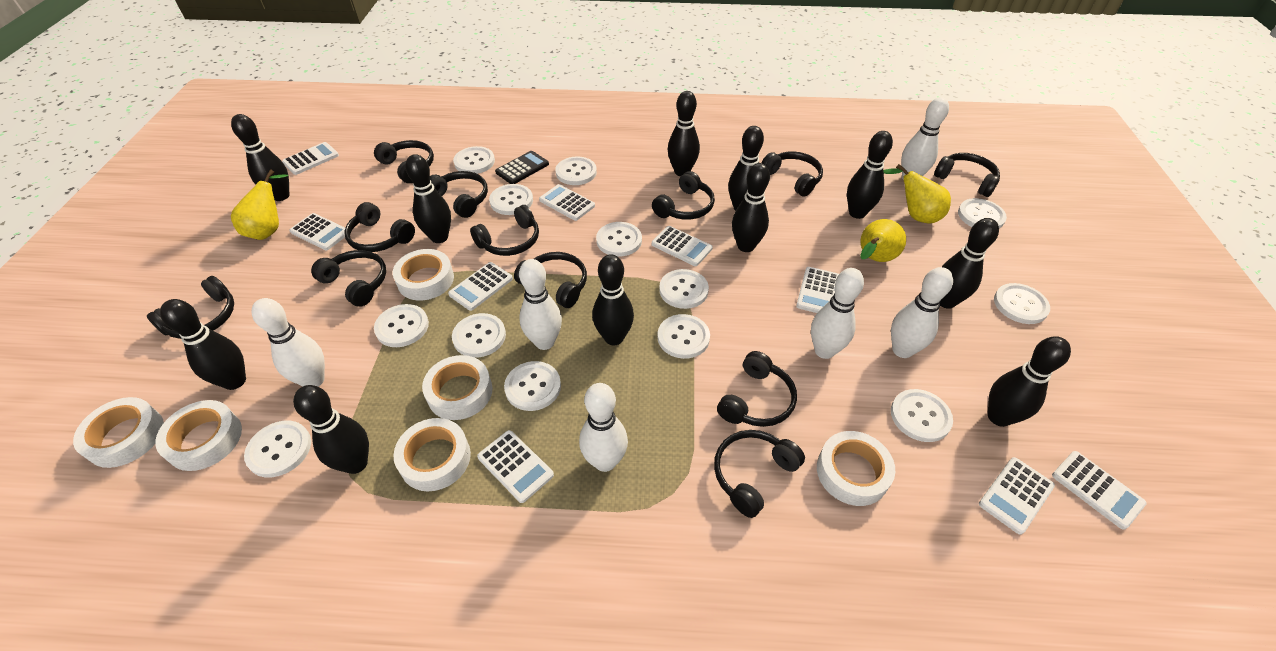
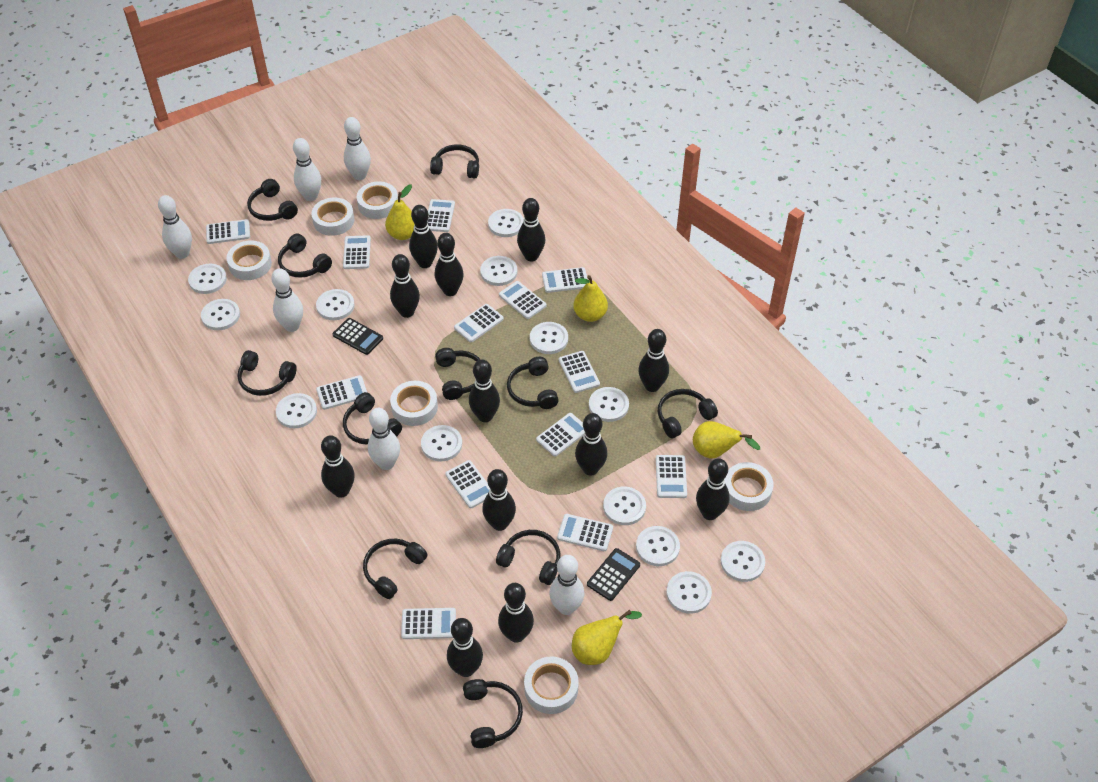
black bowling pin: [160,299,246,390] [231,114,290,201] [293,385,369,474] [405,154,451,243] [592,254,634,345] [668,91,700,176] [728,126,764,211] [732,163,770,252] [847,131,893,219] [940,218,999,309] [988,336,1071,427] = 11 -> [321,435,355,498] [390,254,420,318] [409,205,438,268] [435,233,464,296] [447,618,483,677] [469,359,500,422] [482,469,516,531] [498,583,534,643] [517,198,545,261] [575,413,607,476] [638,329,669,392] [696,458,730,520] = 12
black calculator: [495,151,549,184] = 1 -> [332,318,383,355] [587,548,640,601] = 2
black headphones: [147,276,234,339] [311,250,386,307] [344,202,415,252] [374,140,434,184] [430,171,488,218] [470,205,539,256] [514,252,587,308] [652,171,715,220] [714,430,805,518] [717,351,797,427] [762,151,823,197] [934,153,1000,197] = 12 -> [238,350,297,396] [247,179,298,221] [278,233,332,278] [343,392,402,445] [363,539,428,599] [430,145,479,179] [435,348,481,400] [463,679,523,748] [496,530,561,585] [507,357,559,409] [658,389,718,438] = 11
white calculator: [282,142,339,175] [289,213,345,250] [448,262,513,311] [477,430,554,503] [539,184,595,221] [652,226,713,266] [796,267,839,313] [979,457,1055,535] [1052,451,1147,530] = 9 -> [206,219,250,244] [316,375,368,410] [343,235,371,269] [401,608,456,639] [427,199,455,232] [445,460,490,508] [454,304,504,342] [499,281,546,319] [536,413,585,457] [542,267,588,293] [557,514,613,551] [559,351,600,393] [656,455,687,498] = 13
yellow pear: [231,169,288,240] [860,219,906,262] [883,164,951,223] = 3 -> [385,185,414,240] [572,610,642,665] [573,275,608,322] [693,421,760,459] = 4

